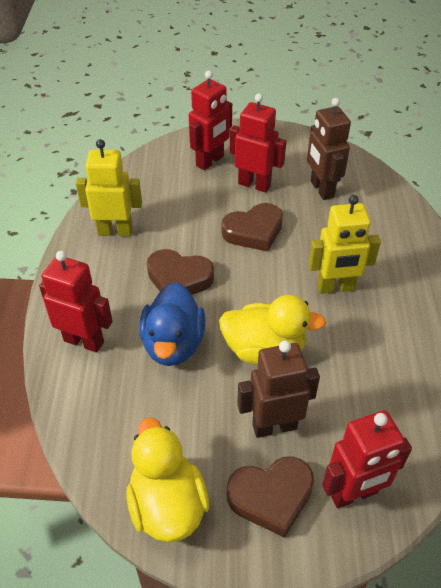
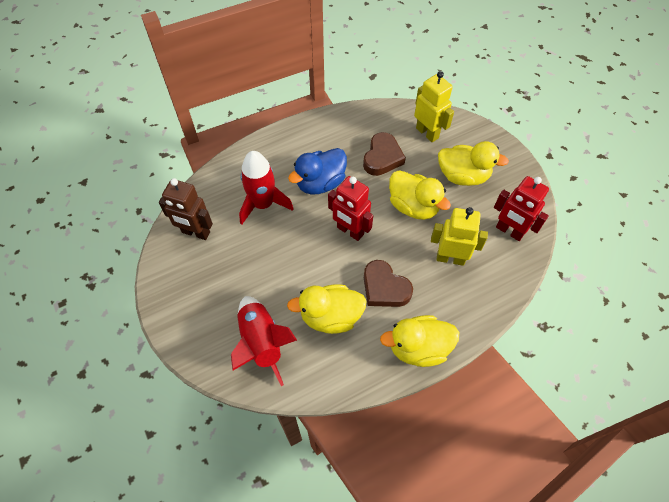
brown heart: [147,249,214,295] [222,203,283,252] [227,456,314,538] = 3 -> [363,132,406,176] [364,260,413,307] = 2
brown robot: [237,340,320,438] [307,98,351,200] = 2 -> [159,178,213,240] = 1
red robot: [39,251,113,352] [189,70,232,170] [230,93,286,193] [322,410,412,508] = 4 -> [328,176,373,241] [494,176,549,241] = 2
red rocket: none = 0 -> [231,296,297,386] [239,151,294,225] = 2
yellow duck: [126,418,209,542] [219,295,326,365] = 2 -> [287,284,367,334] [380,315,459,367] [389,170,451,220] [438,141,509,186] = 4

